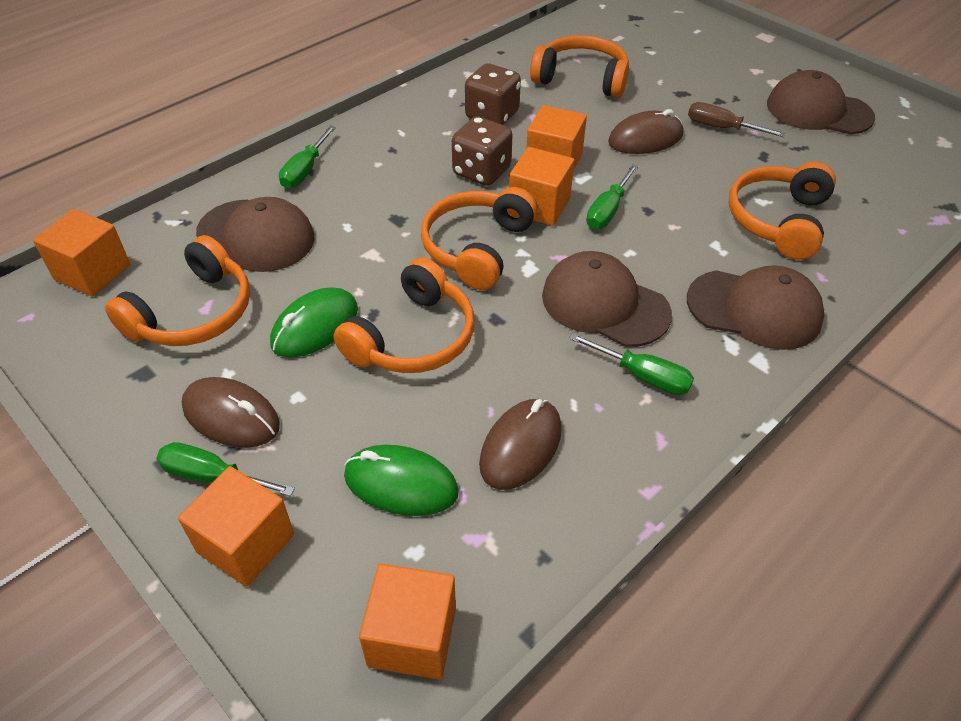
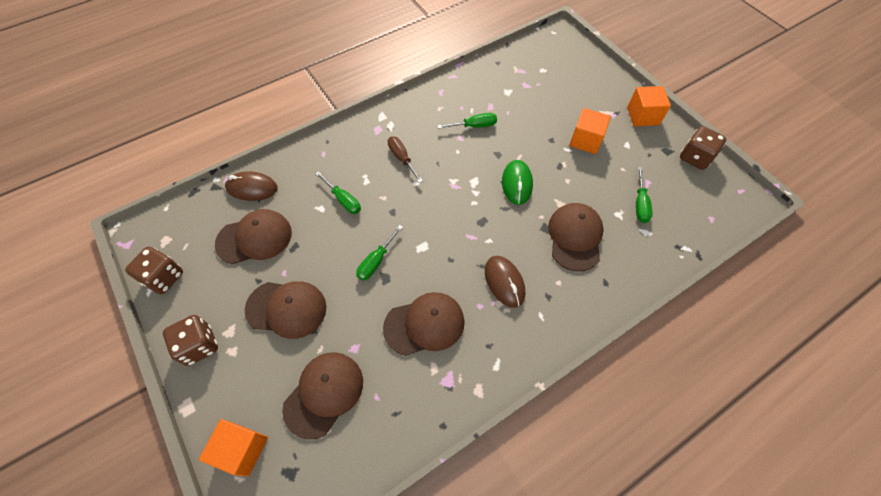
brown cap: [196,197,314,272] [542,251,672,347] [687,265,825,350] [767,70,875,134] = 4 -> [215,209,292,264] [245,281,326,339] [282,352,363,440] [383,292,465,356] [548,203,604,271] = 5
brown dice: [452,117,513,186] [465,63,521,125] = 2 -> [125,247,183,294] [163,315,218,366] [680,126,726,170] = 3
brown mouse: [182,377,280,448] [479,399,562,490] [608,109,683,154] = 3 -> [225,171,278,201] [485,256,525,308] = 2
green mouse: [270,288,358,358] [344,445,459,516] = 2 -> [502,160,533,205] = 1
orange cube: [33,209,130,297] [178,466,294,587] [359,564,456,679] [509,147,574,226] [526,105,587,171] = 5 -> [199,419,268,476] [569,108,611,154] [627,86,671,126] = 3
orange headphones: [105,235,250,346] [333,258,475,373] [421,187,538,290] [530,35,629,98] [728,162,836,260] = 5 -> none = 0

